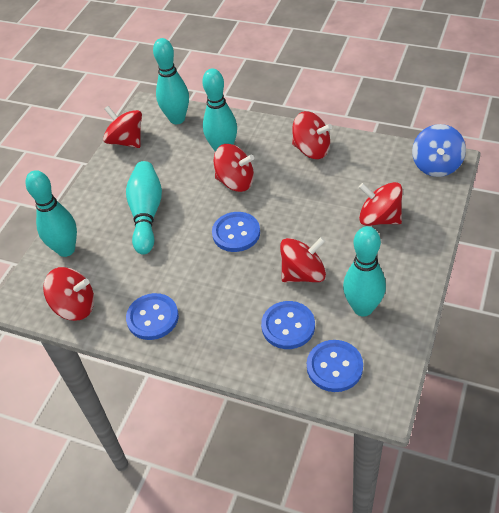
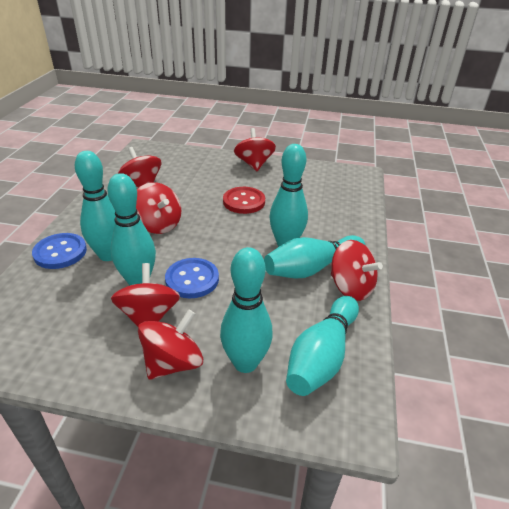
blue button: [126,293,179,340] [212,212,260,252] [261,301,315,349] [307,340,363,392] = 4 -> [32,233,87,269] [165,258,219,298] = 2
blue spinning top: [412,124,466,177] = 1 -> none = 0
red button: none = 0 -> [223,187,265,214] = 1
turquoise bowling pin: [26,170,77,257] [126,161,162,255] [153,38,189,124] [202,68,237,152] [343,226,386,316] = 5 -> [75,151,116,261] [107,173,156,285] [220,247,273,373] [264,235,365,278] [269,144,308,247] [286,296,359,396] = 6

